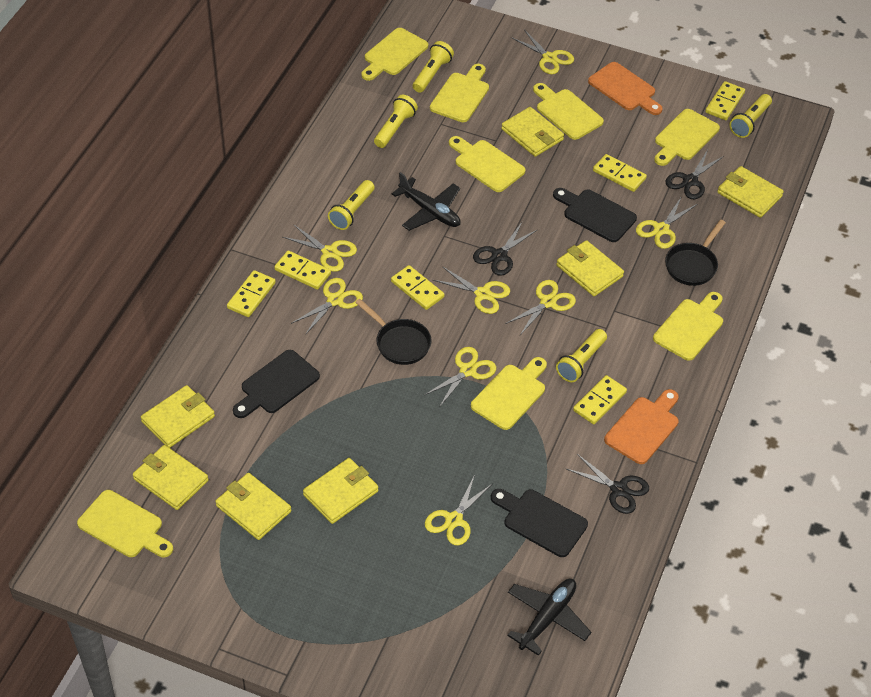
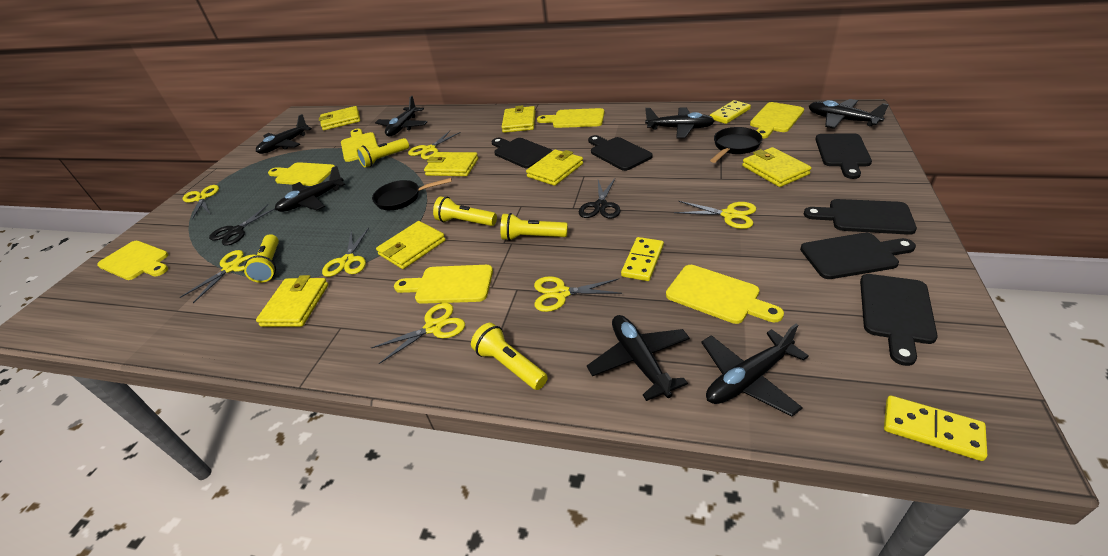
black cutting board: [233,350,320,418] [491,489,588,557] [553,188,637,242] = 3 -> [491,138,552,168] [588,135,652,171] [800,233,916,279] [804,199,917,235] [815,133,872,179] [860,274,938,366] = 6
black plane: [392,172,461,231] [507,579,592,656] = 2 -> [256,114,312,154] [275,166,345,212] [375,96,428,136] [587,315,690,401] [645,107,715,138] [701,324,809,417] [809,99,889,129] = 7
black scissors: [473,222,537,276] [567,454,649,514] [665,150,724,199] = 3 -> [209,205,275,246] [579,178,621,218] = 2
orange cutting board: [588,62,663,115] [604,389,679,464] = 2 -> none = 0
yellow cutting board: [77,490,173,557] [361,28,428,81] [430,64,489,122] [449,136,526,192] [471,357,547,430] [533,83,604,140] [653,292,723,361] [654,109,720,166] = 8 -> [97,241,168,280] [268,162,335,186] [341,129,378,162] [394,265,493,304] [537,108,604,128] [666,265,784,324] [750,102,804,139] = 7
yellow domino: [227,270,276,317] [274,251,331,290] [391,265,444,310] [573,375,627,424] [593,154,647,192] [705,81,745,120] = 6 -> [621,237,664,281] [710,100,751,124] [884,396,987,461] = 3
yellow scissors: [283,224,357,272] [291,278,363,335] [425,347,496,406] [425,476,492,546] [433,266,510,314] [505,280,576,335] [512,31,574,74] [636,196,697,249] = 8 -> [180,250,257,303] [183,185,219,220] [322,228,369,277] [371,303,465,364] [408,131,461,160] [534,276,622,312] [674,201,756,229] = 7

